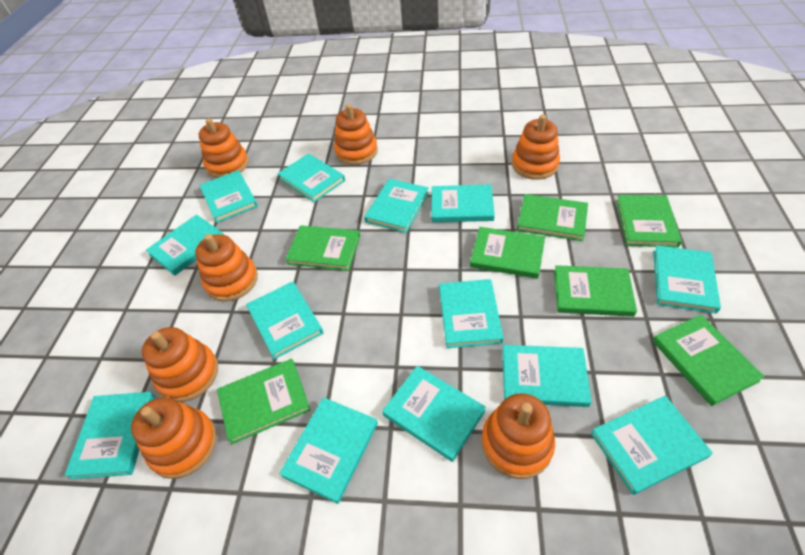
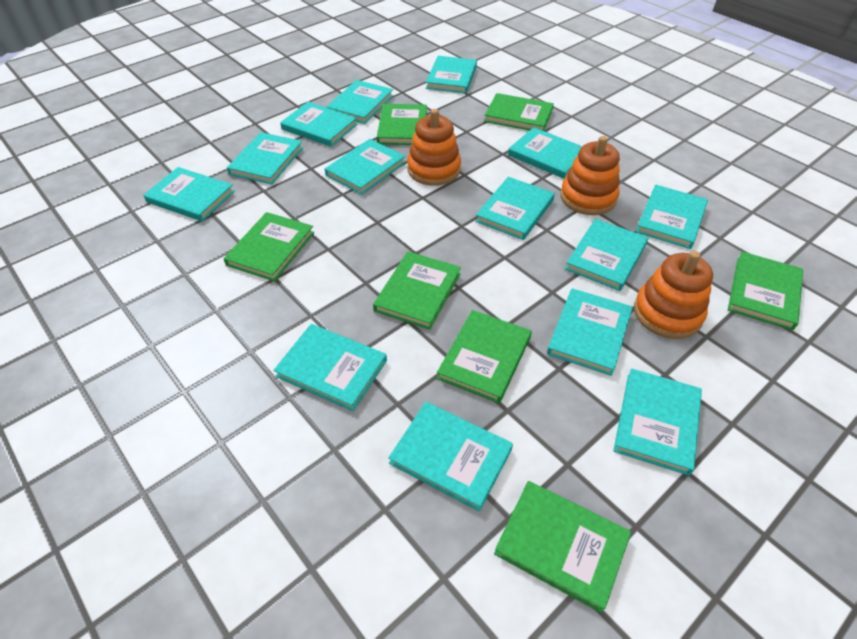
orange stacking toy: [131,398,217,479] [142,327,218,402] [195,234,258,302] [199,118,249,178] [334,104,378,165] [481,393,555,479] [512,115,560,180] = 7 -> [407,109,461,186] [560,136,620,215] [634,251,713,339] = 3
turquoise book: [64,392,155,479] [146,215,224,276] [199,170,258,223] [246,281,323,359] [277,154,345,202] [279,397,378,504] [364,179,429,233] [382,366,486,462] [431,184,495,222] [439,279,504,348] [502,345,592,407] [591,396,713,495] [653,245,721,314] = 13 -> [143,167,235,221] [227,132,303,185] [273,324,387,411] [280,102,357,147] [325,139,406,195] [326,80,393,124] [388,402,513,511] [426,56,477,93] [475,177,555,240] [508,127,582,179] [547,288,633,376] [565,219,648,291] [613,369,702,475] [635,185,708,249] = 14

